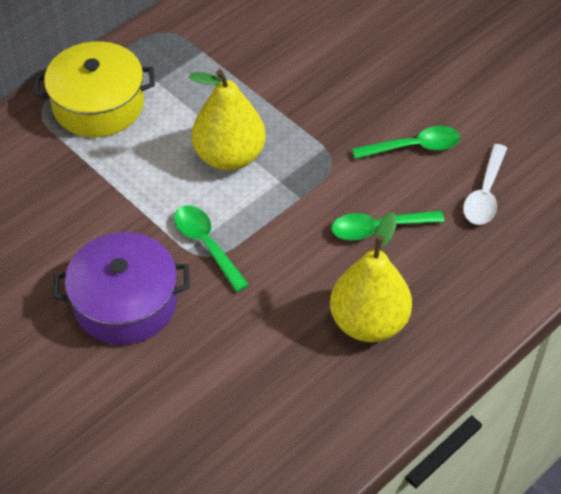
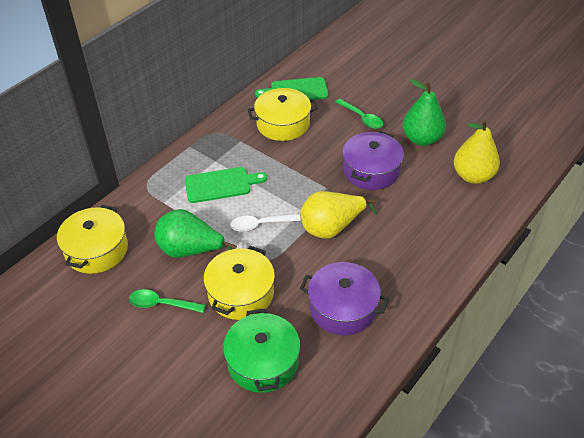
green cutting board: none = 0 -> [185,167,267,203] [255,77,328,100] = 2
green pear: none = 0 -> [154,209,237,258] [403,79,446,146] = 2
green pot: none = 0 -> [223,309,300,393] = 1
green spoon: [174,205,249,292] [332,211,445,240] [352,126,461,159] = 3 -> [129,289,205,313] [336,99,383,129] = 2
purple pot: [53,232,190,345] = 1 -> [300,262,389,335] [342,131,404,190] = 2
yellow pot: [34,41,155,137] = 1 -> [57,205,128,274] [204,246,275,320] [248,88,318,141] = 3

